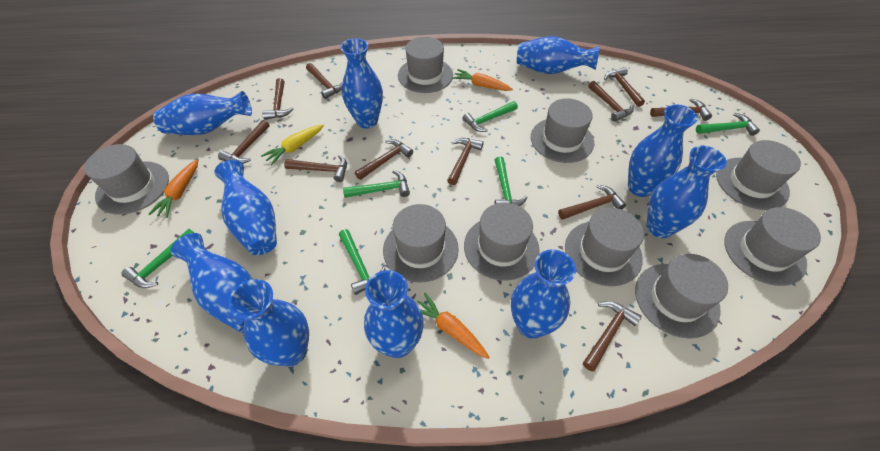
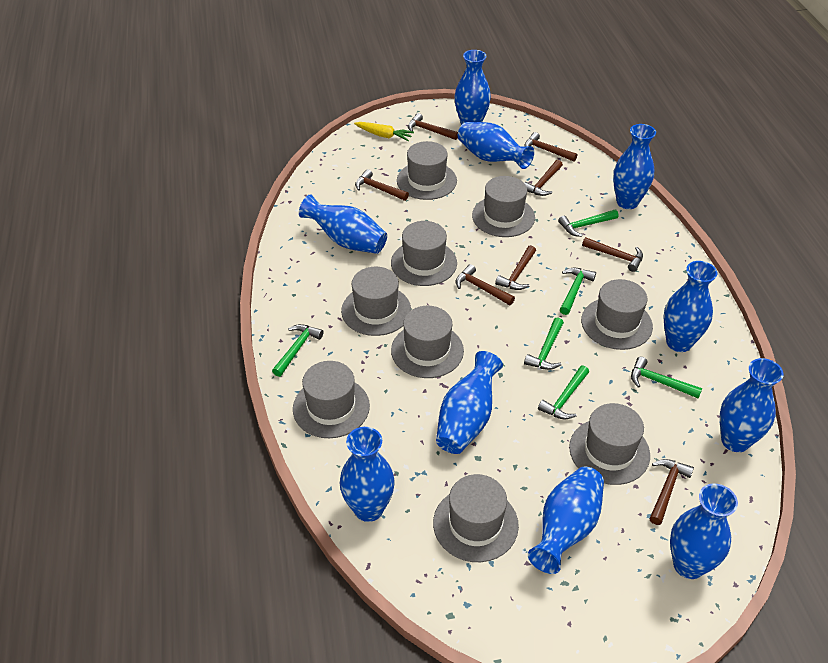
brown hammer: [218,120,270,164] [262,78,293,120] [284,155,347,182] [306,63,343,99] [355,139,413,180] [447,138,484,185] [558,185,626,220] [583,301,642,372] [588,81,634,122] [604,67,645,107] [650,99,712,121] = 11 -> [355,169,409,201] [408,113,458,140] [455,264,515,305] [495,245,536,290] [524,132,577,162] [524,160,563,196] [582,237,643,272] [649,459,694,525] = 8
orange carrot: [149,159,198,218] [417,293,490,359] [452,69,513,91] = 3 -> none = 0

